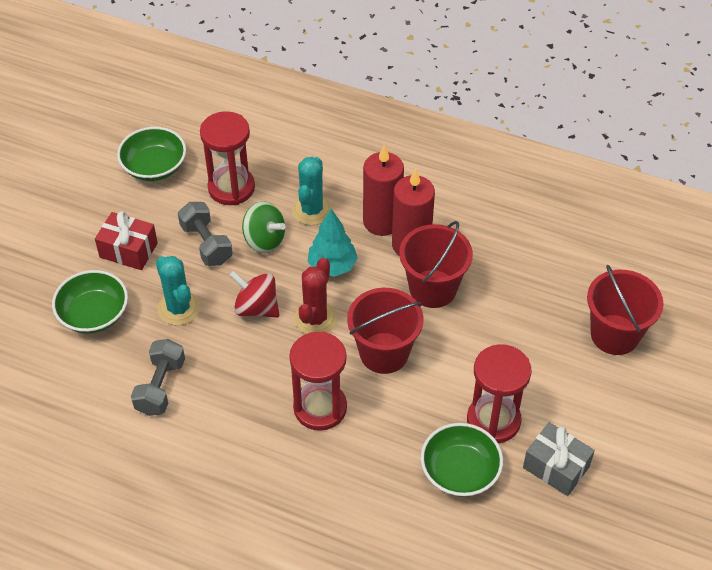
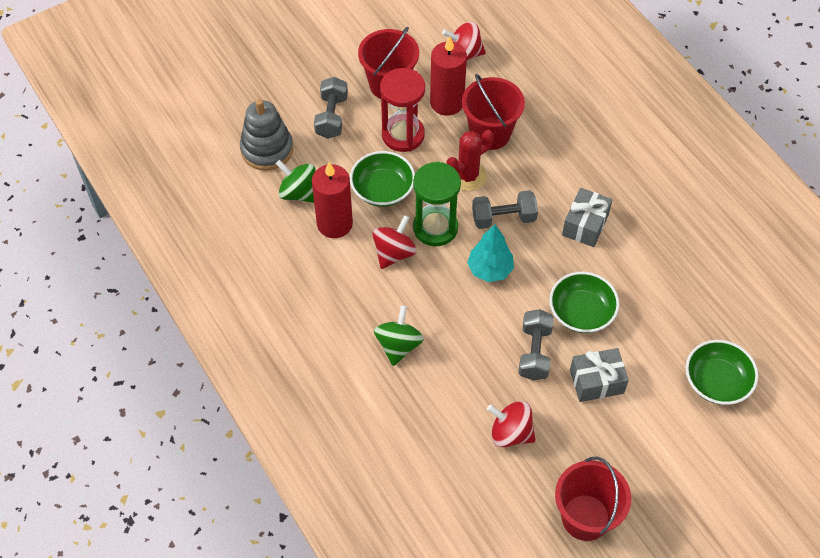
green hourglass: none = 0 -> [413,162,461,246] = 1
green spinning top: [242,201,286,253] = 1 -> [276,160,316,203] [374,305,424,366] = 2
grey dumbbell: [131,339,185,416] [178,202,233,266] = 2 -> [314,77,348,139] [472,190,538,229] [519,309,554,381] = 3
grey gift: [523,422,595,496] = 1 -> [562,188,612,247] [570,348,629,402] = 2
grey stacking toy: none = 0 -> [240,99,293,171] = 1
red gift: [95,211,158,270] = 1 -> none = 0
red hourglass: [200,111,255,205] [289,331,347,431] [467,344,531,443] = 3 -> [380,68,425,152] = 1
red spinning top: [229,271,279,318] = 1 -> [372,215,417,269] [442,22,486,60] [487,401,536,447] = 3
turquoise cactus: [156,256,200,326] [292,157,332,225] = 2 -> none = 0

